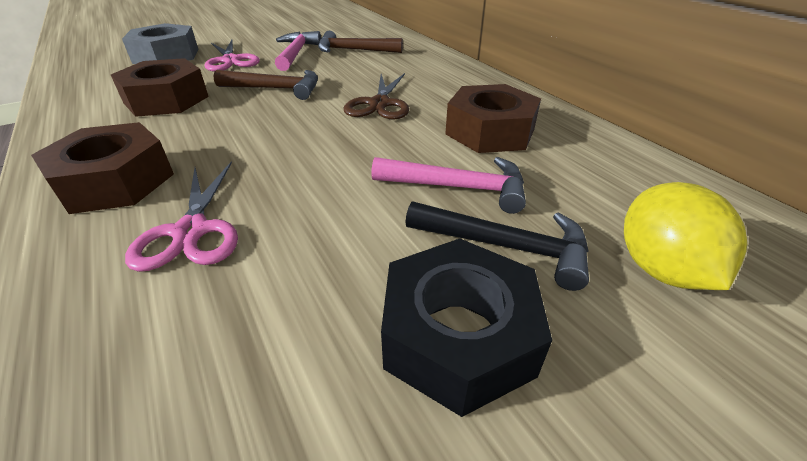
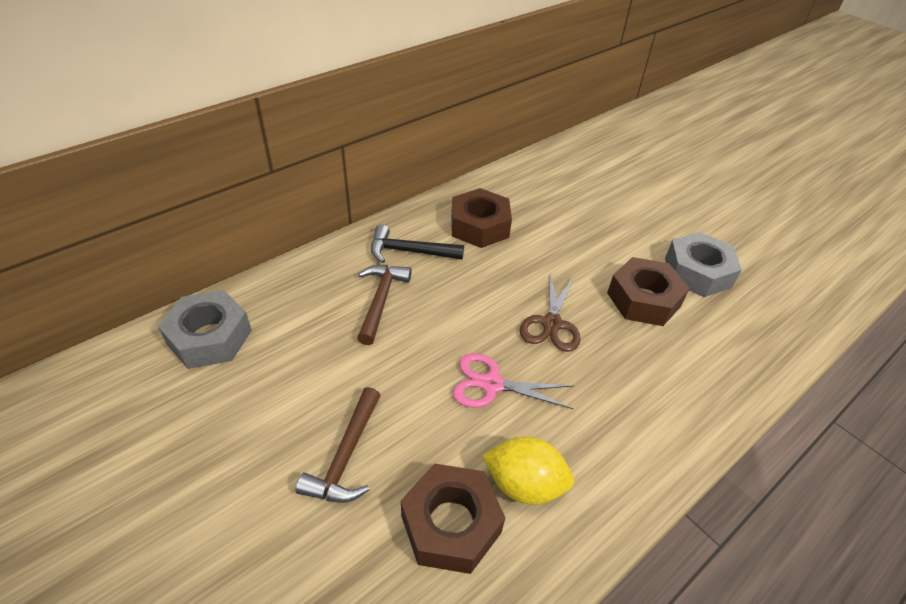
black nut: [381,238,552,417] = 1 -> none = 0
grey nut: [122,23,199,64] = 1 -> [158,290,252,369] [665,232,742,297] = 2
pink hammer: [275,31,321,71] [371,157,526,214] = 2 -> none = 0
pink scissors: [125,161,238,272] [204,40,260,71] = 2 -> [453,353,574,409] = 1

